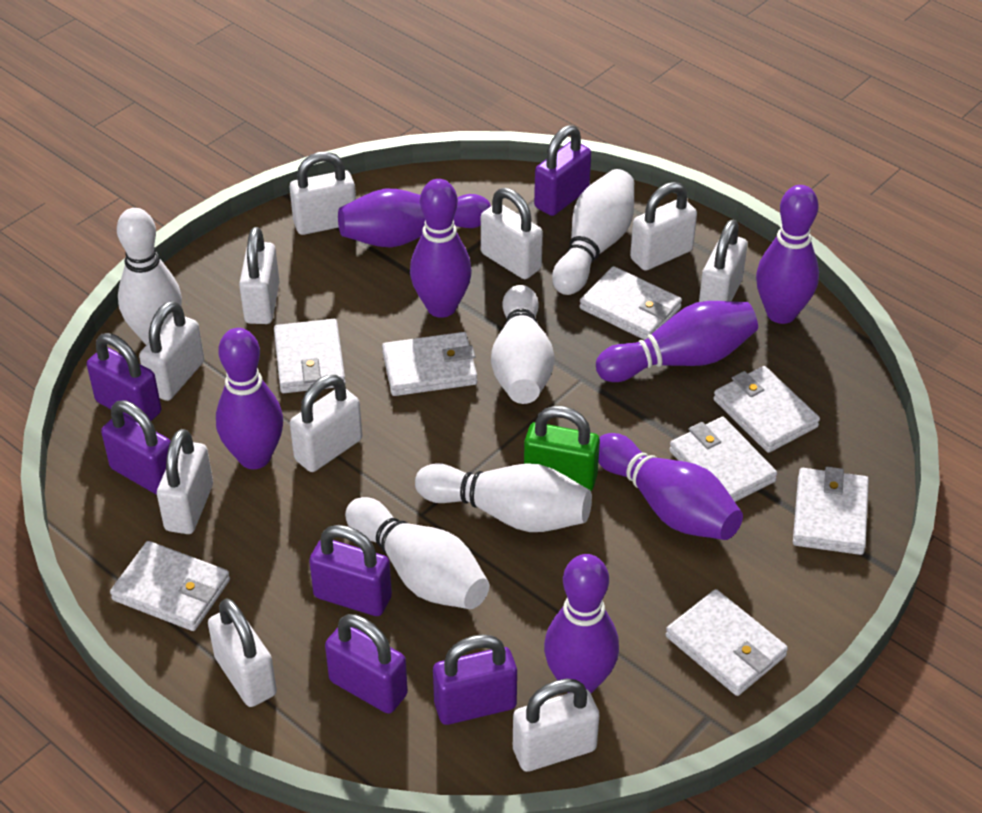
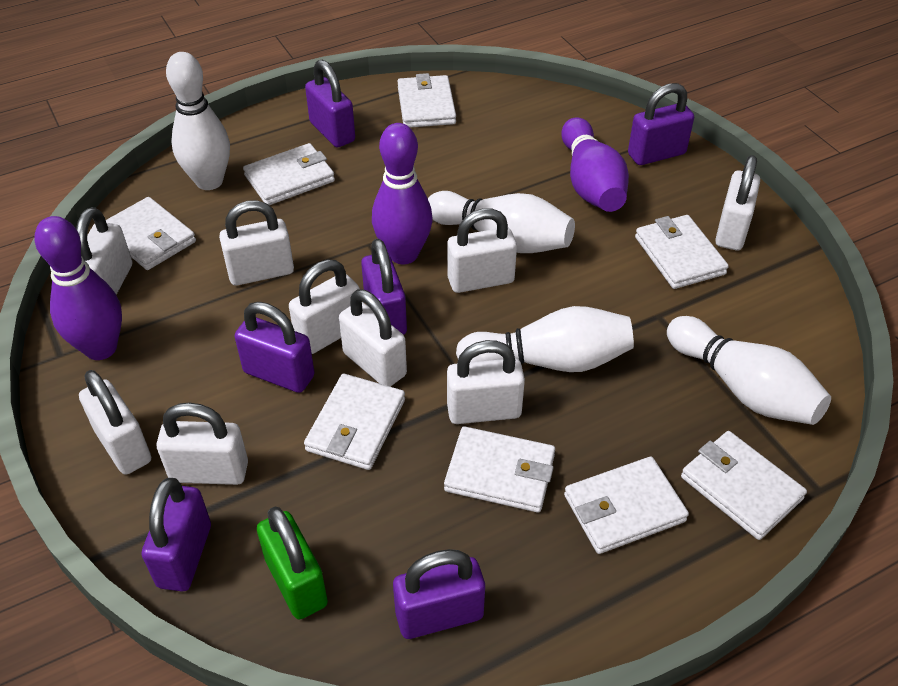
purple bowling pin: [216,328,283,469] [338,189,491,248] [410,179,472,318] [544,554,619,693] [596,301,758,382] [598,433,743,540] [756,185,819,324] = 7 -> [34,216,122,360] [372,123,432,264] [561,118,629,212] = 3
white bowling pin: [117,208,182,345] [345,497,489,609] [415,463,592,532] [491,285,555,404] [552,169,634,295] = 5 -> [166,52,230,190] [428,191,575,253] [456,306,634,372] [667,316,831,425] = 4
white padlock: [139,301,204,401] [157,429,213,534] [208,598,277,707] [239,227,280,324] [289,152,356,235] [290,375,362,472] [481,188,543,279] [513,679,599,772] [630,182,697,271] [699,220,747,302] = 10 -> [76,207,132,295] [79,370,151,475] [156,402,248,485] [219,200,294,286] [289,260,360,354] [339,289,407,387] [447,208,517,293] [447,340,525,424] [715,155,760,250] = 9

